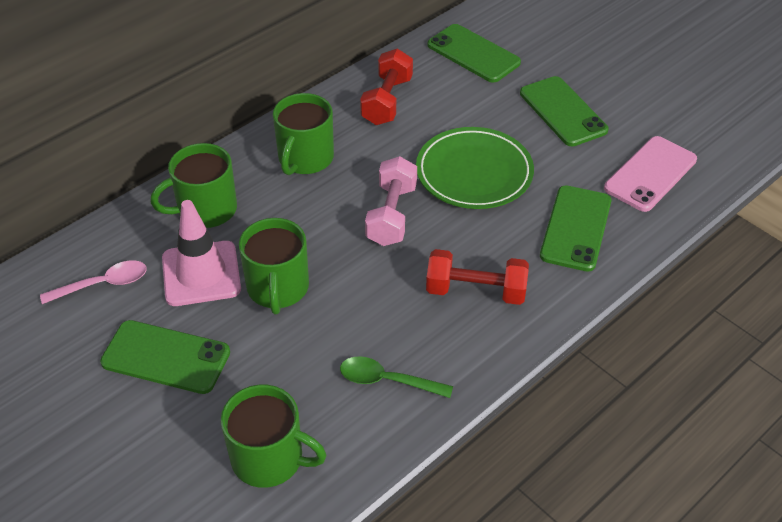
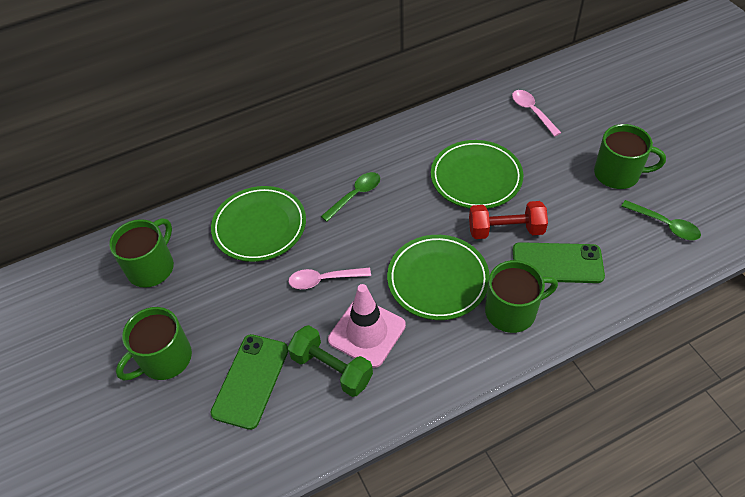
green dumbbell: none = 0 -> [288,325,373,397] = 1
green phone: [100,320,230,394] [427,24,521,83] [520,76,609,146] [540,185,611,272] = 4 -> [210,334,289,430] [513,242,605,283] = 2
green plate: [416,127,534,209] = 1 -> [211,186,306,262] [387,235,490,320] [431,140,523,209] = 3
green spoon: [340,356,453,398] = 1 -> [321,172,380,222] [622,200,701,240] = 2
pink dumbbell: [365,156,417,246] = 1 -> none = 0
pink phone: [604,136,697,212] = 1 -> none = 0
pink spoon: [40,260,147,304] = 1 -> [288,267,371,289] [512,90,561,137] = 2
red dumbbell: [360,49,413,125] [426,249,529,305] = 2 -> [469,201,548,239] = 1

